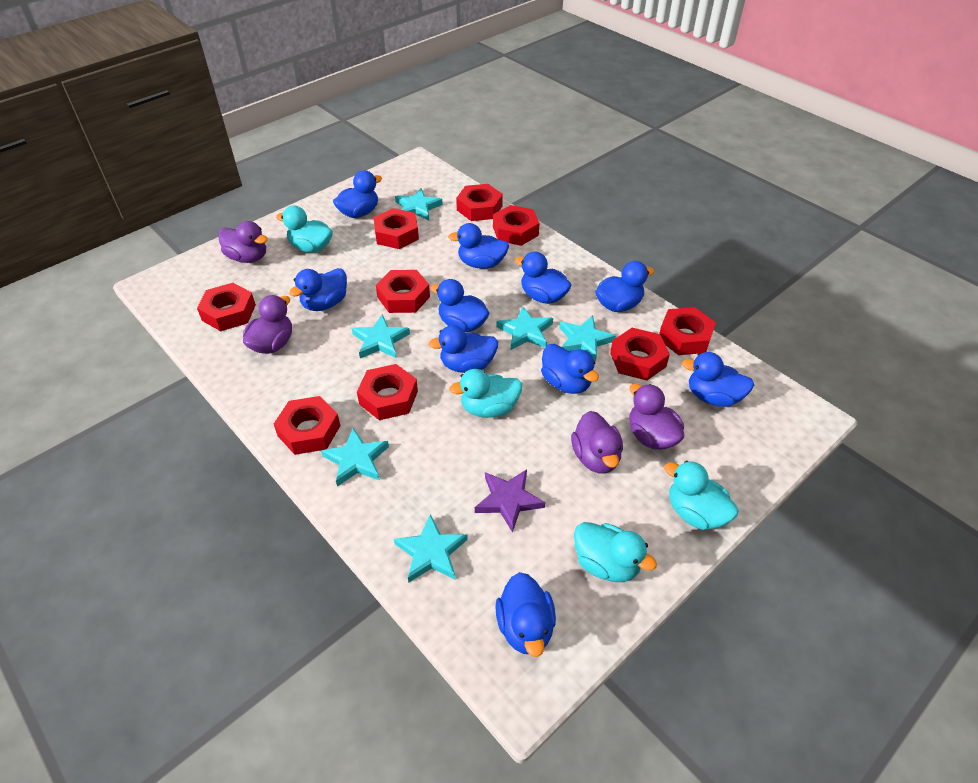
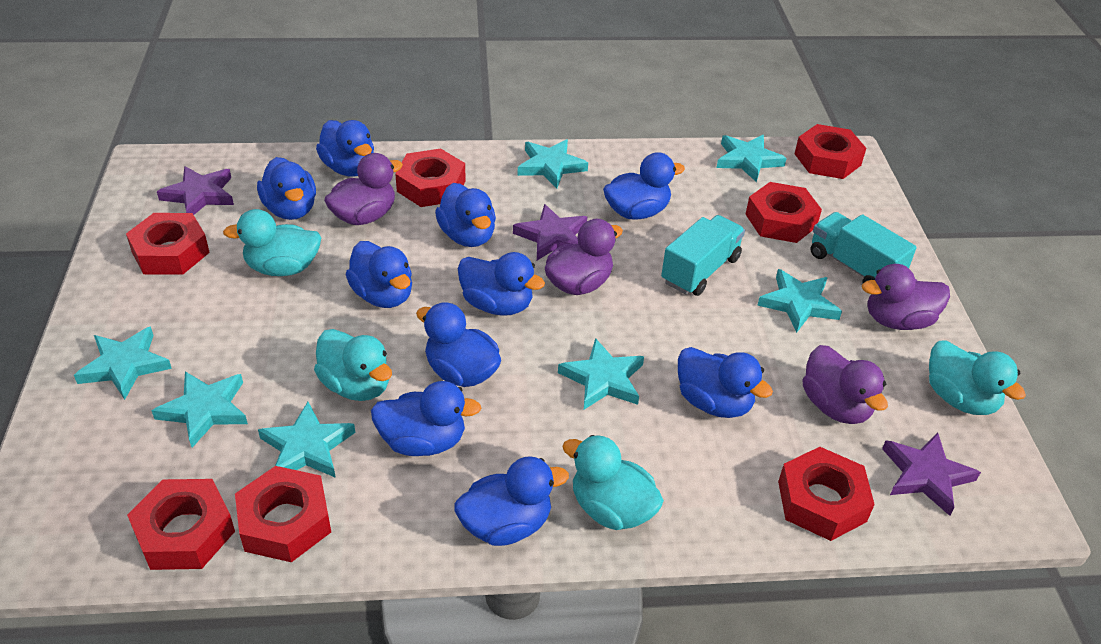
purple star: [475,469,545,533] = 1 -> [157,166,234,215] [513,204,587,260] [882,433,981,516] = 3
red nut: [197,283,256,331] [274,396,340,455] [357,364,418,420] [373,208,419,249] [376,270,430,313] [456,184,503,221] [493,205,539,246] [610,328,670,380] [659,307,716,355] = 9 -> [126,213,210,275] [127,479,235,570] [235,466,331,562] [395,148,466,207] [746,182,822,243] [778,447,875,541] [795,124,866,179] = 7
turquoise star: [321,428,389,487] [352,314,410,358] [394,514,468,582] [395,188,443,221] [496,306,553,350] [559,316,616,362] = 6 -> [74,327,172,400] [152,371,248,448] [258,402,356,478] [518,139,588,188] [558,338,644,410] [717,135,787,182] [757,269,842,333] = 7
turquoise truck: none = 0 -> [661,215,745,296] [810,212,917,283] = 2

